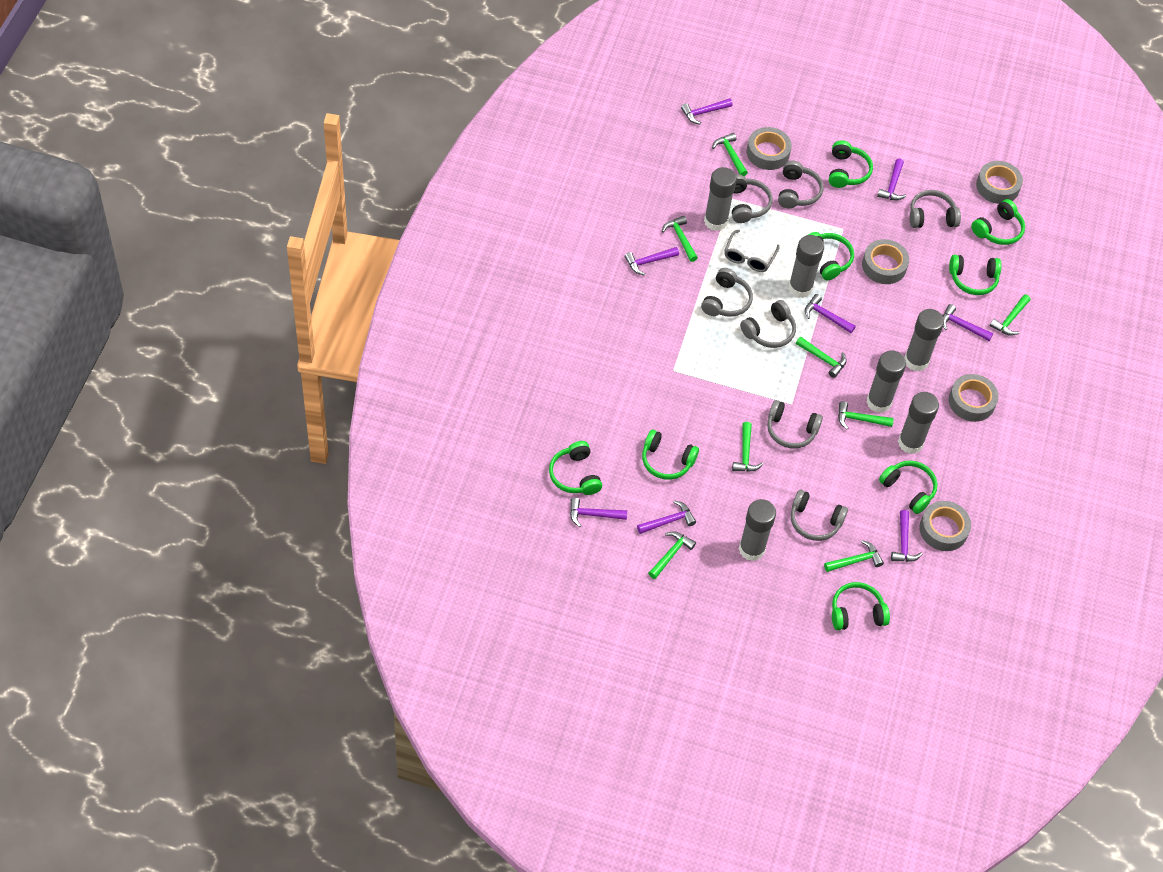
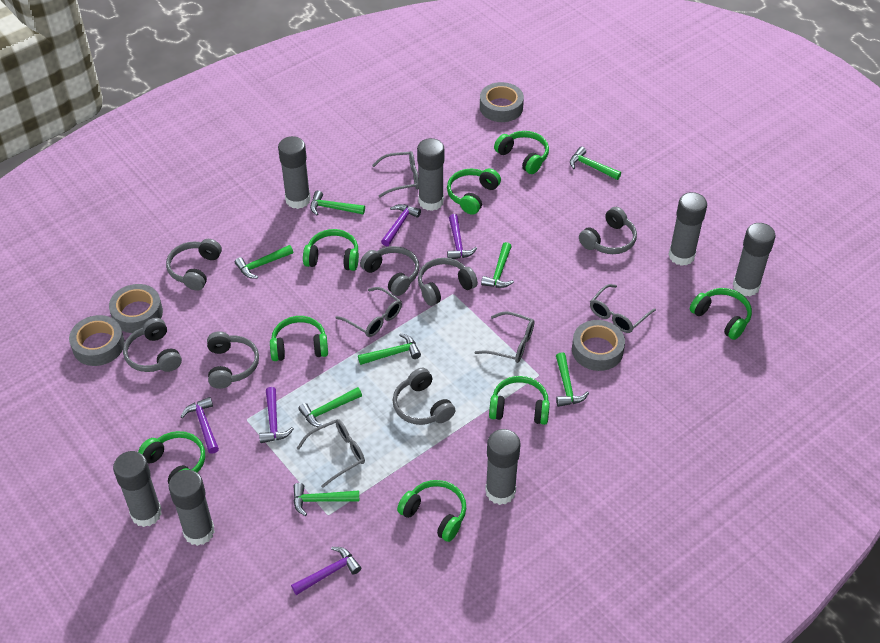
grey glasses: [724,230,780,272] = 1 -> [297,419,365,488] [335,287,402,337] [372,151,419,198] [474,311,535,363] [590,284,656,333] = 5
grey glue stick: [704,167,737,231] [739,499,776,561] [788,235,824,298] [866,351,906,413] [898,392,939,454] [904,309,944,371] = 6 -> [113,451,162,527] [169,470,215,546] [278,136,311,209] [417,138,444,211] [485,429,521,505] [668,192,707,266] [733,223,776,297] = 7
grey tape: [747,127,792,170] [862,239,909,284] [919,501,971,551] [949,374,998,422] [976,161,1023,204] = 5 -> [69,315,125,366] [109,284,163,333] [480,82,524,122] [572,320,625,371] = 4
purple hammer: [570,498,627,527] [625,247,679,275] [637,500,696,534] [681,98,733,125] [805,294,856,333] [877,159,906,200] [891,510,922,562] [942,304,993,341] = 8 -> [181,397,219,454] [259,387,294,443] [291,547,361,595] [381,204,421,246] [447,214,477,259] = 5

